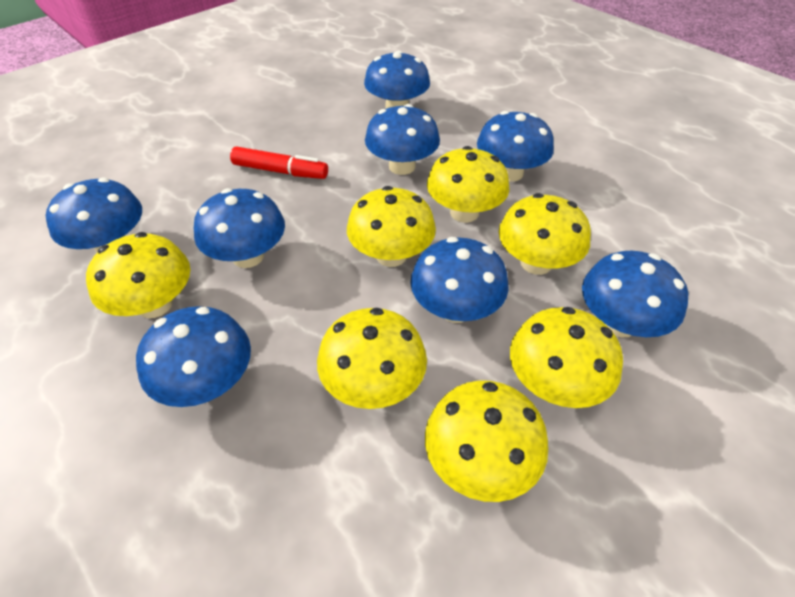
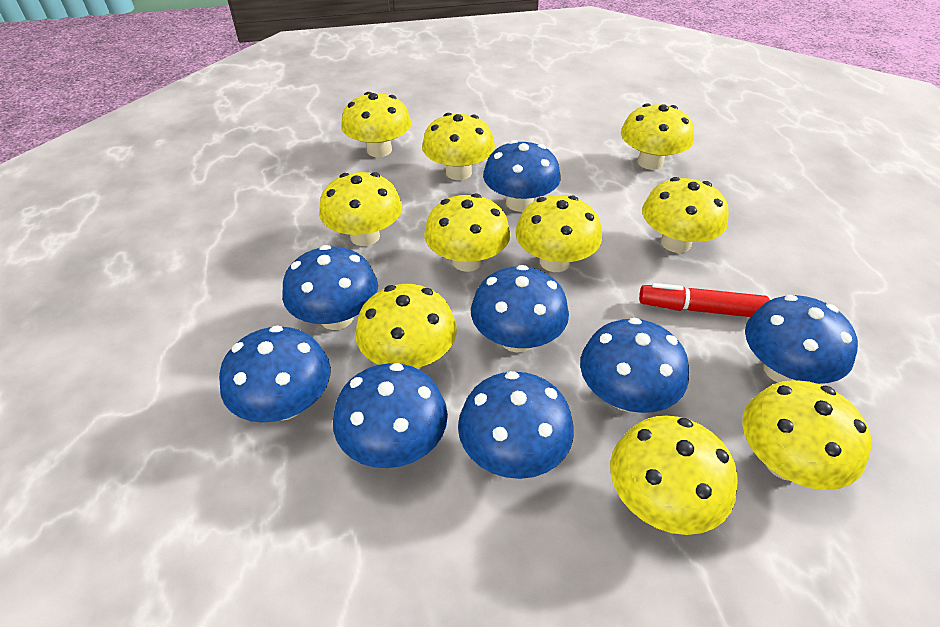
yellow mushroom: [86,232,191,318] [317,308,427,409] [347,186,436,267] [425,380,548,502] [427,146,509,223] [499,193,591,275] [510,307,623,408] = 7 -> [319,172,402,246] [341,92,411,157] [355,284,457,369] [422,113,495,180] [424,193,511,272] [515,195,602,272] [610,415,738,535] [621,103,694,170] [642,177,729,253] [742,380,872,490] = 10

